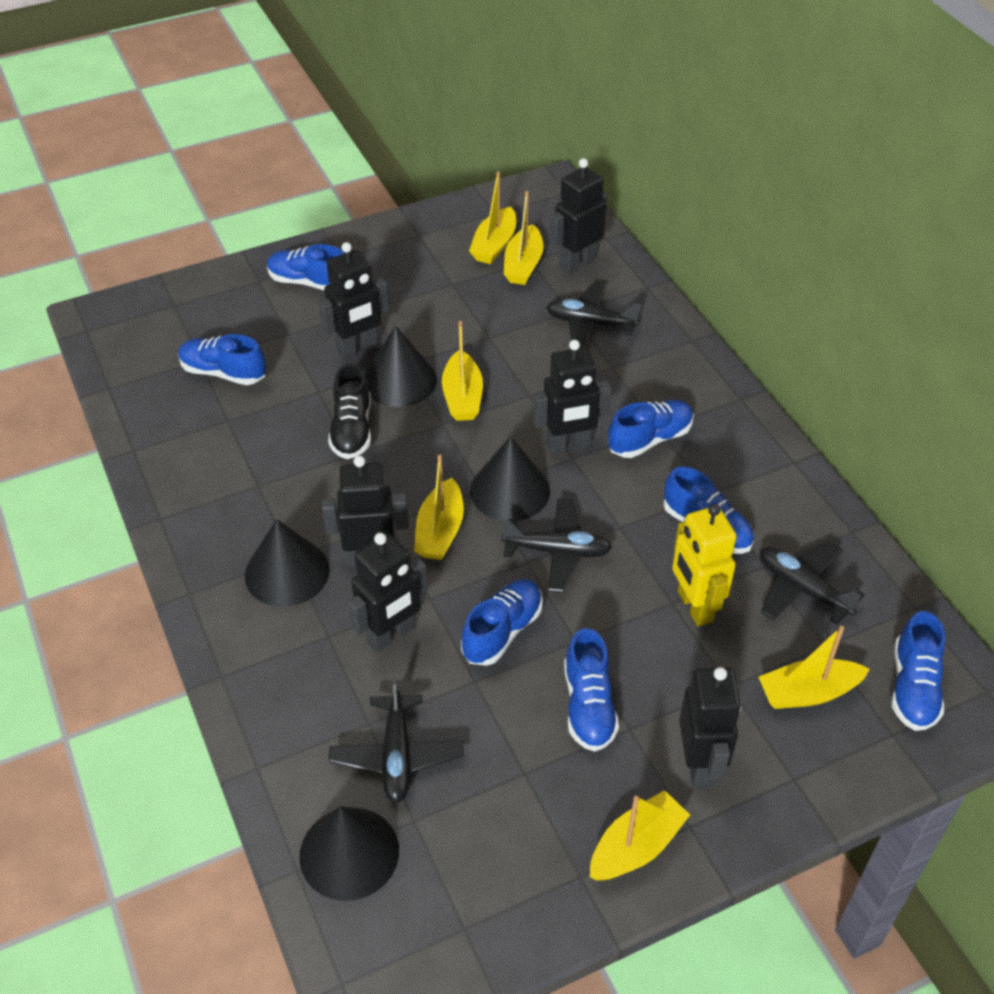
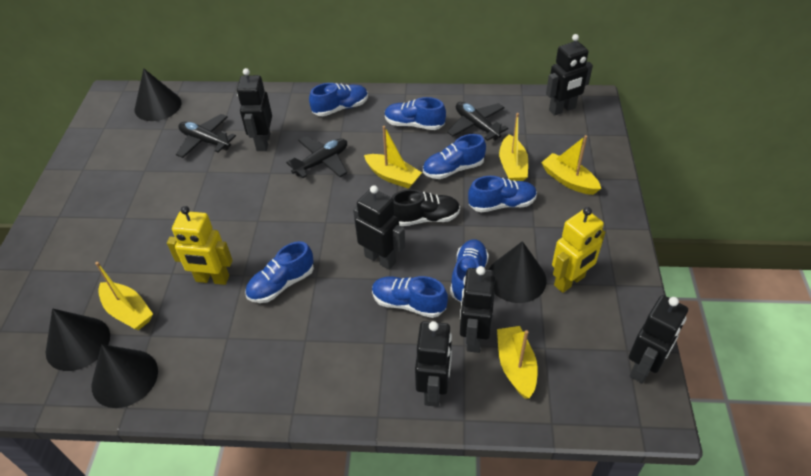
black plane: [329,676,464,803] [501,499,612,593] [546,282,641,348] [760,542,865,625] = 4 -> [176,114,236,158] [286,136,347,178] [447,102,508,141] = 3
yellow boat: [414,455,464,560] [442,321,483,421] [469,172,516,264] [504,191,544,285] [590,790,690,881] [759,626,870,709] = 6 -> [95,262,153,330] [364,126,422,189] [497,326,538,399] [499,113,528,181] [541,135,601,195] = 5
yellow robot: [672,504,737,626] = 1 -> [167,206,233,285] [552,207,605,293] = 2

